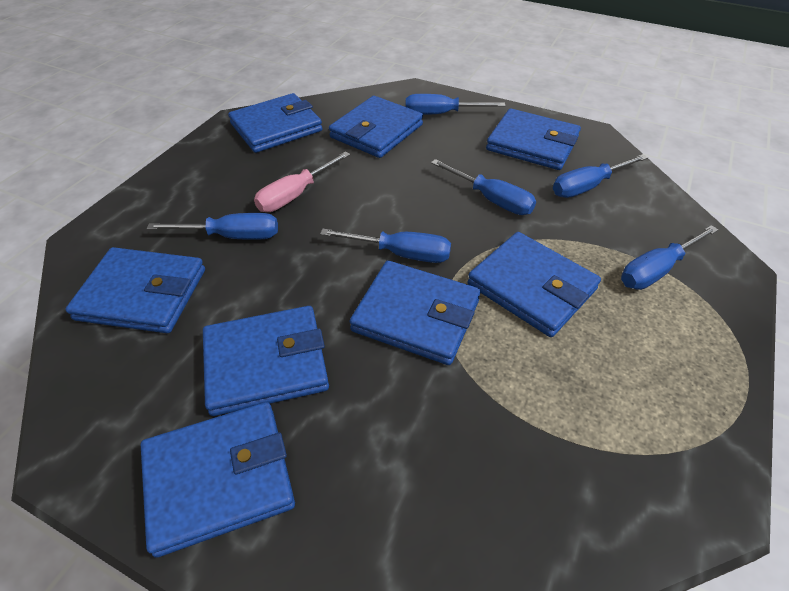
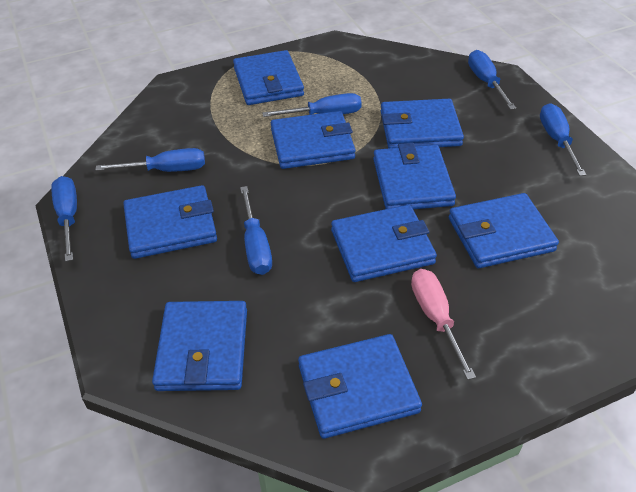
blue wallet: [65,247,205,333] [141,402,295,558] [203,306,329,416] [228,93,323,153] [329,96,423,158] [350,261,481,365] [467,232,601,337] [486,108,581,170] = 8 -> [123,185,217,259] [152,301,247,391] [233,50,304,105] [271,111,356,169] [298,334,422,439] [331,205,437,282] [373,143,456,209] [381,99,464,149] [449,193,559,268] = 9

